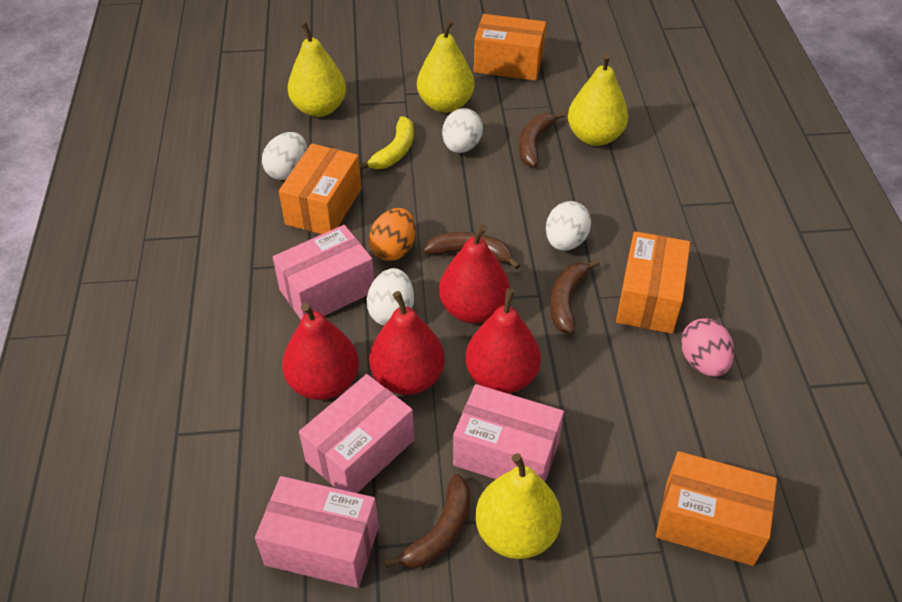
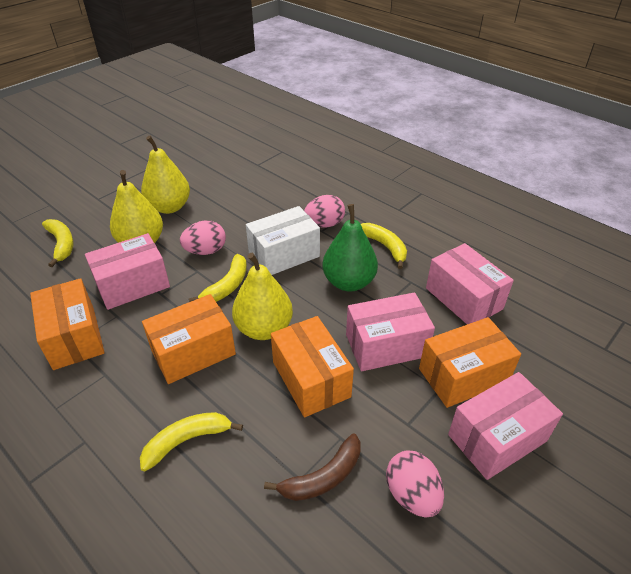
brown banana: [384,474,470,568] [423,232,521,270] [519,112,565,167] [550,259,600,335] = 4 -> [264,434,361,501] = 1
green pear: none = 0 -> [322,204,378,292] = 1
orange egg: [369,208,415,261] = 1 -> none = 0
pink egg: [681,318,734,377] = 1 -> [180,220,226,255] [304,195,345,228] [386,450,444,517] = 3
red pear: [282,303,359,400] [369,291,445,395] [439,224,510,323] [465,288,541,394] = 4 -> none = 0
white box: none = 0 -> [246,206,320,275] = 1
white egg: [262,132,307,180] [367,268,414,326] [442,108,483,153] [546,201,591,251] = 4 -> none = 0
yellow banana: [359,116,414,170] = 1 -> [42,219,74,267] [140,412,243,471] [189,254,247,302] [361,223,407,269] = 4
yellow pear: [288,21,346,117] [417,19,475,113] [476,453,562,559] [568,53,628,146] = 4 -> [110,170,163,243] [141,136,190,214] [232,253,293,340] = 3

